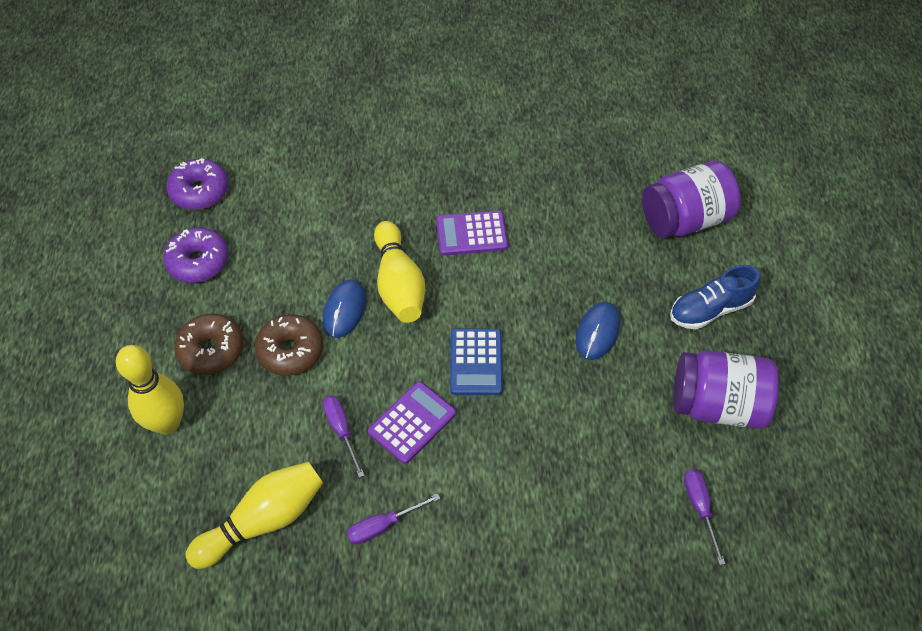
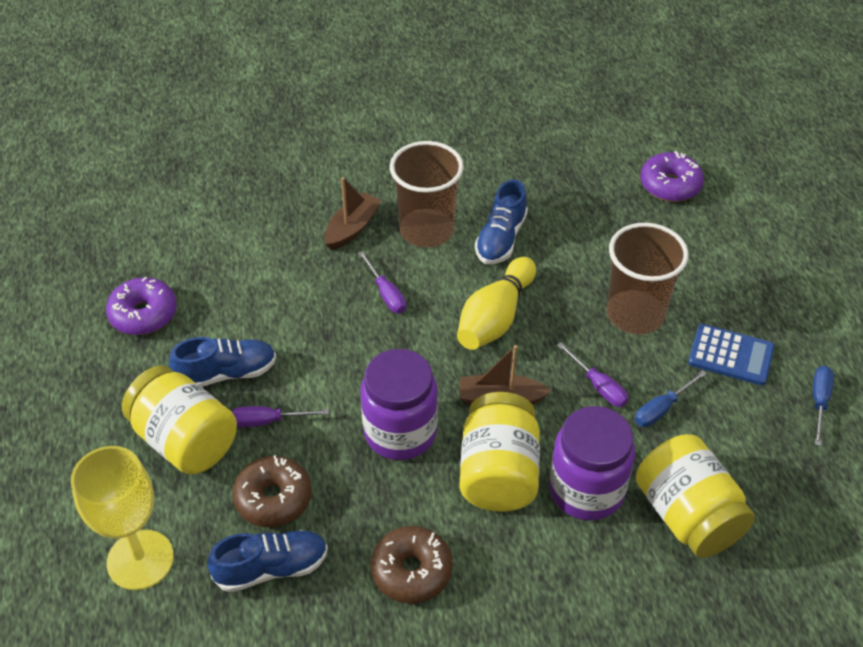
blue mouse: [323,280,366,338] [576,302,620,360] = 2 -> none = 0
blue screwdriver: none = 0 -> [635,370,707,427] [813,366,834,446] = 2
blue shoe: [670,265,760,329] = 1 -> [169,337,276,387] [208,530,328,592] [475,180,528,264] = 3
brown boat: none = 0 -> [324,177,382,251] [459,345,552,405] = 2
brown cup: none = 0 -> [390,141,464,248] [607,223,688,334] = 2
purple calculator: [368,382,456,464] [436,210,508,256] = 2 -> none = 0
yellow bowling pin: [116,345,184,434] [185,462,323,569] [374,221,425,323] = 3 -> [457,257,536,350] = 1
yellow goblet: none = 0 -> [71,446,174,590] = 1
yellow jar: none = 0 -> [122,366,237,474] [459,392,540,512] [636,434,755,558] = 3

